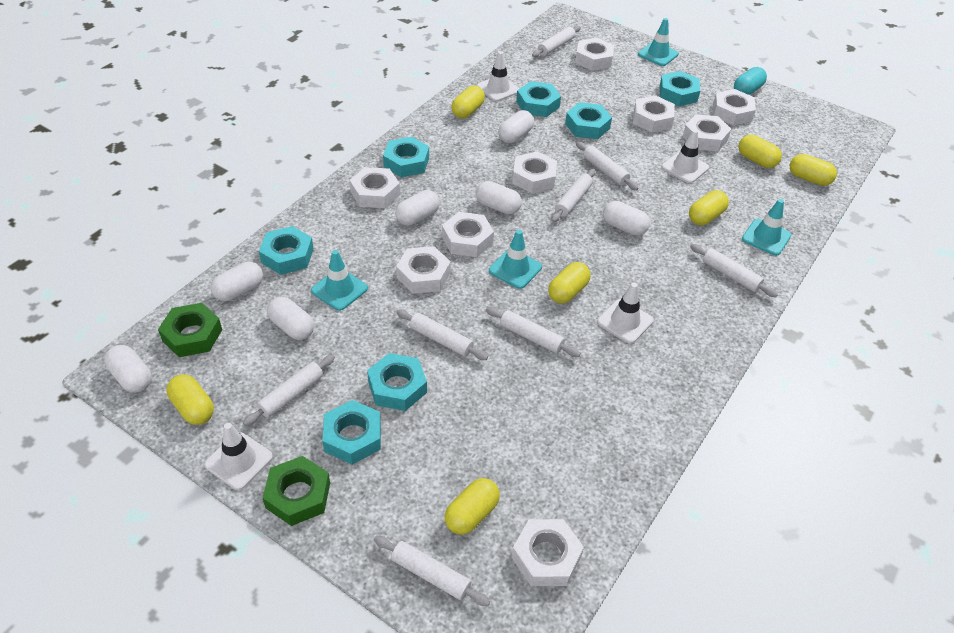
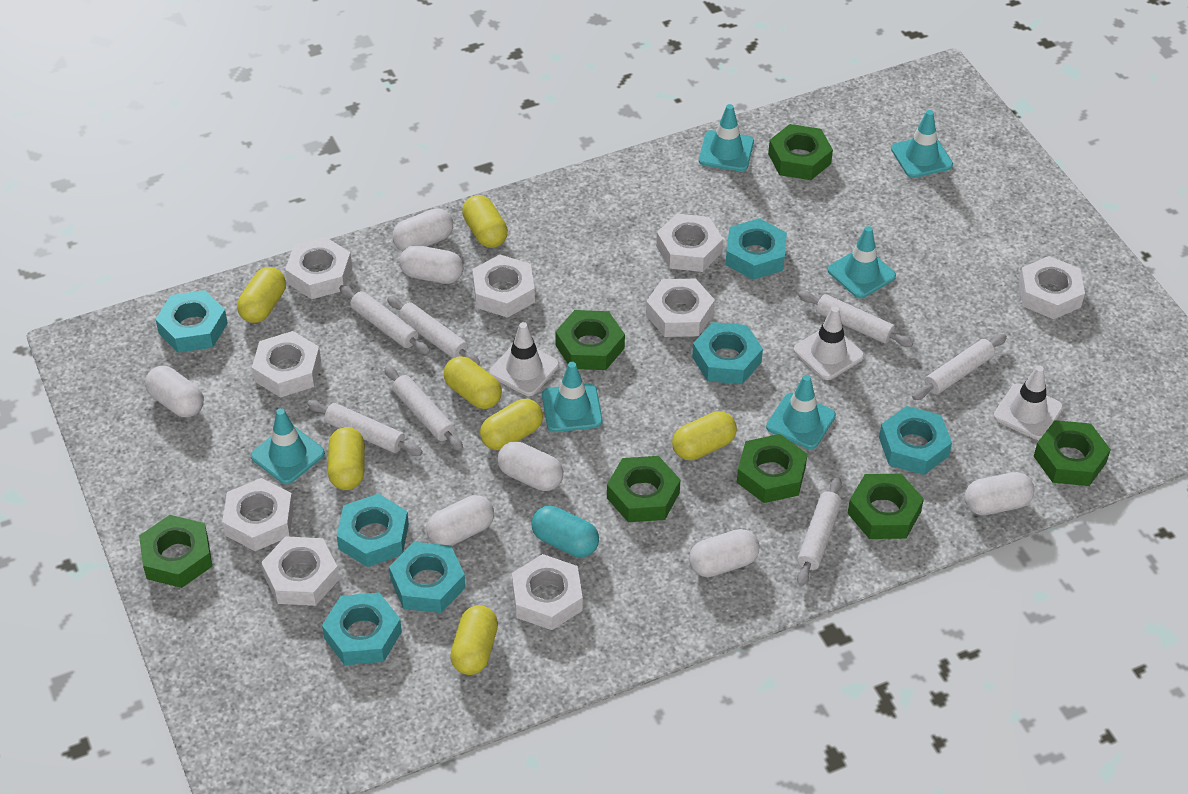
green nut: [158,303,222,357] [263,456,330,526] = 2 -> [139,515,212,588] [555,310,625,370] [607,456,681,522] [737,434,807,503] [768,124,833,180] [847,474,924,539] [1034,420,1111,486] = 7
turquoise traffic cone: [311,250,368,311] [489,230,542,289] [638,18,679,66] [742,199,791,256] = 4 -> [251,408,325,484] [542,362,603,432] [699,104,754,171] [766,375,836,449] [828,226,896,298] [891,110,953,178] = 6
white rolling pin: [243,355,335,426] [374,536,490,606] [396,310,488,360] [486,307,580,357] [532,25,581,57] [551,169,595,222] [576,141,639,191] [690,244,778,297] = 8 -> [307,400,423,456] [339,285,430,355] [385,366,463,451] [387,296,480,365] [797,477,842,586] [798,291,914,347] [912,334,1007,400] = 7
white traffic cone: [204,423,273,490] [477,51,520,102] [597,283,654,344] [662,129,709,183] = 4 -> [489,322,559,396] [794,306,864,380] [993,365,1063,440] = 3

